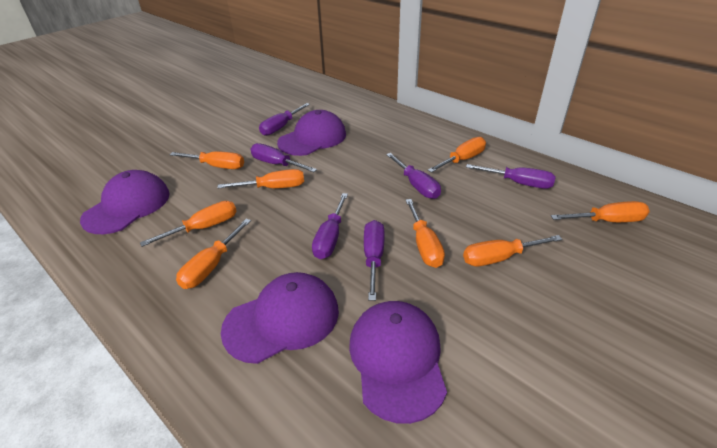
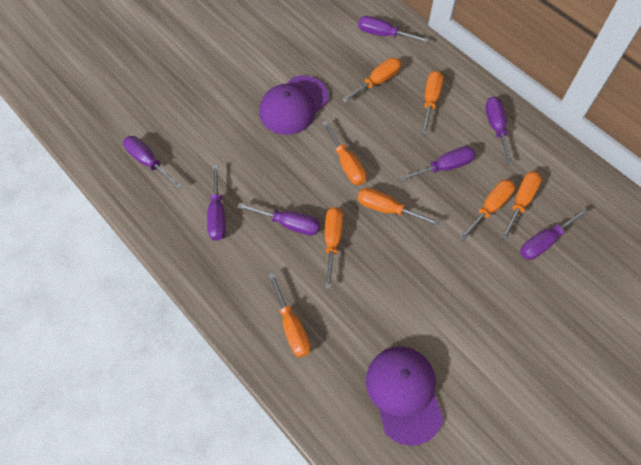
purple cap: [80,170,170,234] [221,272,339,364] [277,110,346,156] [349,301,447,424] = 4 -> [259,75,329,135] [366,346,444,446] = 2
purple screwdriver: [251,143,317,172] [259,103,310,136] [312,193,348,259] [364,220,385,301] [386,153,441,199] [466,164,556,189] = 6 -> [123,136,182,189] [207,165,226,241] [237,203,320,235] [358,16,429,43] [399,146,475,182] [485,96,513,165] [520,208,588,260] = 7

